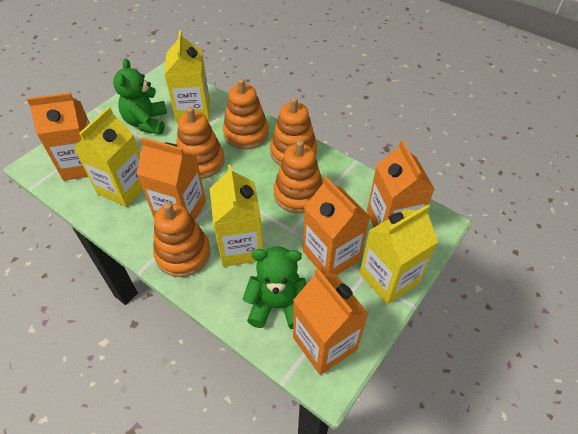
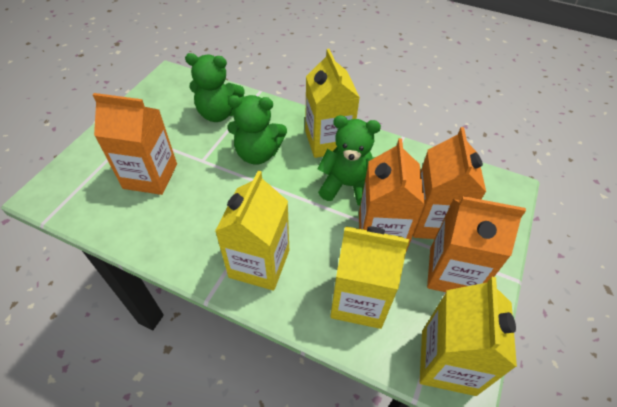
green teddy bear: [113,59,167,134] [242,246,307,329] = 2 -> [185,53,245,122] [227,95,287,165] [317,116,381,206] = 3
orange carton: [27,93,90,181] [137,137,206,220] [293,268,369,375] [303,176,370,275] [367,140,434,227] = 5 -> [93,93,177,195] [359,138,425,252] [413,127,486,239] [427,196,526,292] = 4
orange stacking toy: [153,202,210,277] [177,107,225,179] [223,78,269,150] [270,97,317,166] [274,140,323,214] = 5 -> none = 0

